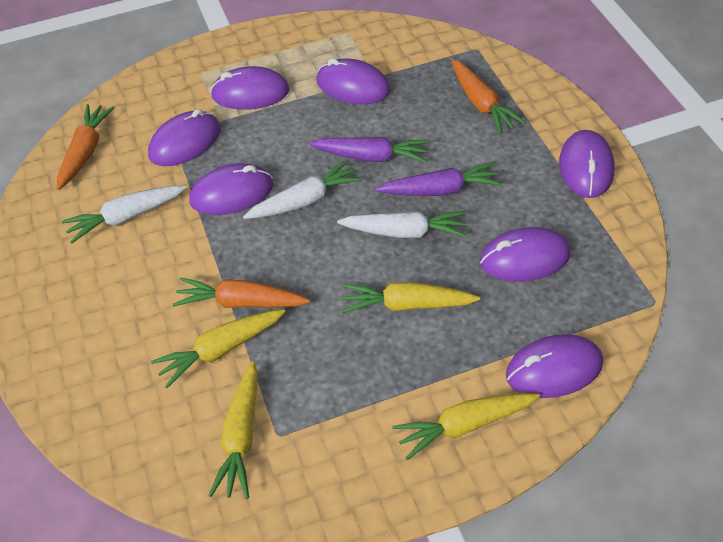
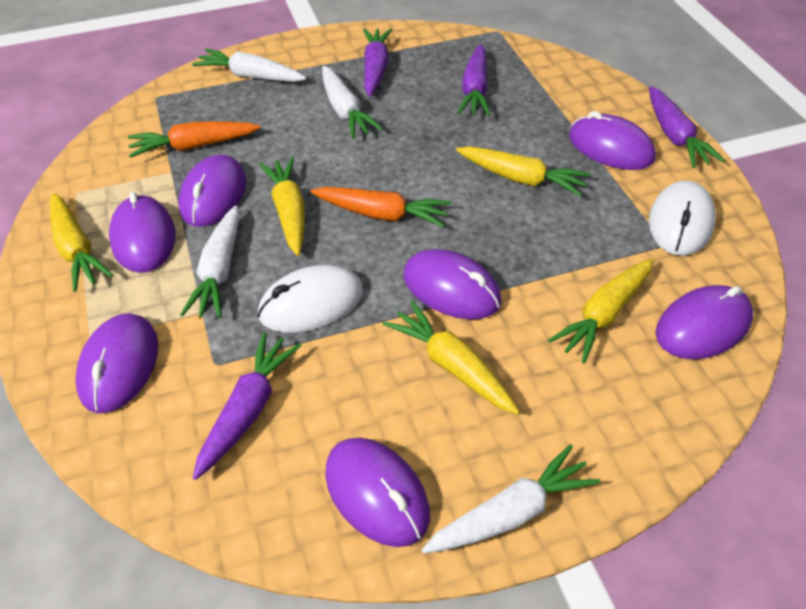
orange carrot: [57,104,115,190] [173,277,310,308] [452,59,526,134] = 3 -> [128,121,261,158] [310,187,451,227] = 2
purple carrot: [309,137,430,163] [376,161,503,196] = 2 -> [193,332,302,480] [363,28,392,97] [457,44,490,116] [649,86,725,168] = 4
white carrot: [62,186,187,243] [243,159,363,219] [337,211,467,238] = 3 -> [180,205,240,318] [192,49,306,82] [322,66,383,139] [422,444,601,554] = 4
white mouse: none = 0 -> [258,265,363,333] [649,181,716,256] = 2
yellow carrot: [151,309,286,388] [209,361,258,499] [342,282,480,314] [393,393,540,460] = 4 -> [50,193,113,292] [259,157,305,256] [383,301,520,415] [456,146,590,197] [548,258,653,363] = 5

